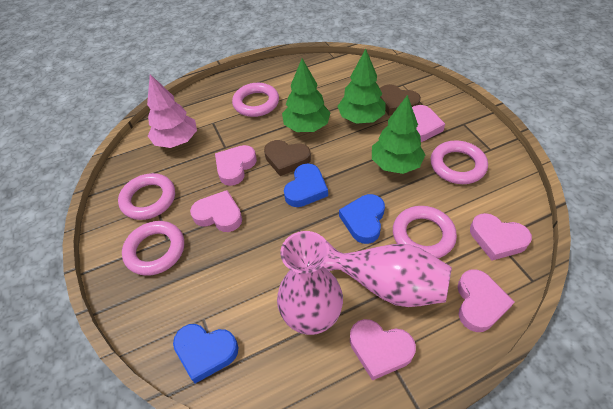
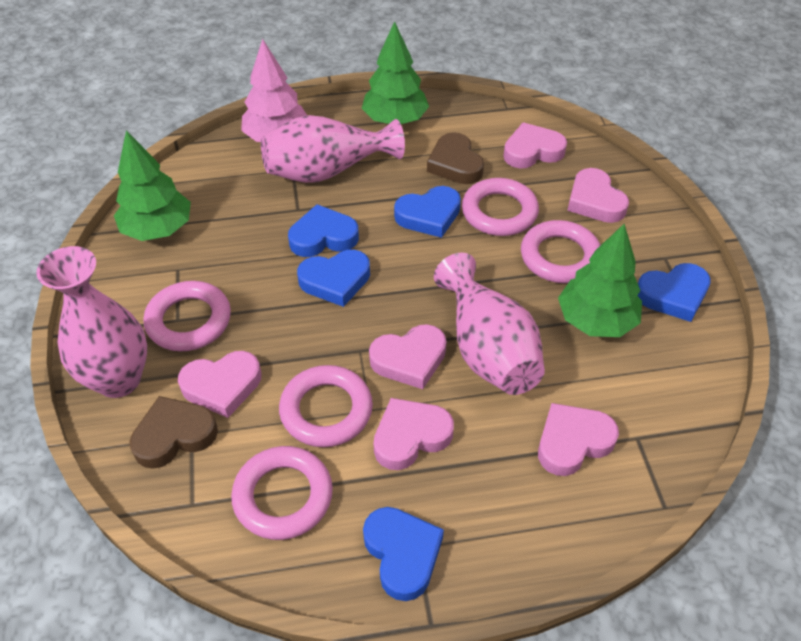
blue heart: [173,324,239,383] [284,163,328,207] [339,194,385,244] = 3 -> [288,204,359,257] [297,250,370,307] [363,507,444,601] [394,186,461,238] [637,263,711,322] = 5
pink vase: [277,231,343,335] [324,240,452,307] = 2 -> [36,246,147,398] [261,115,405,183] [434,253,545,395] = 3

